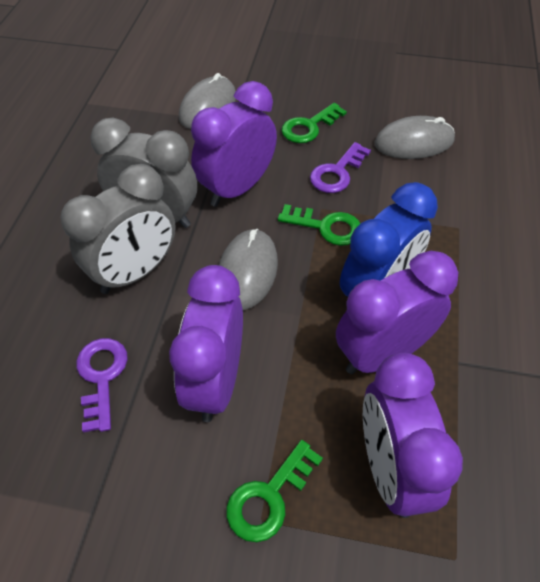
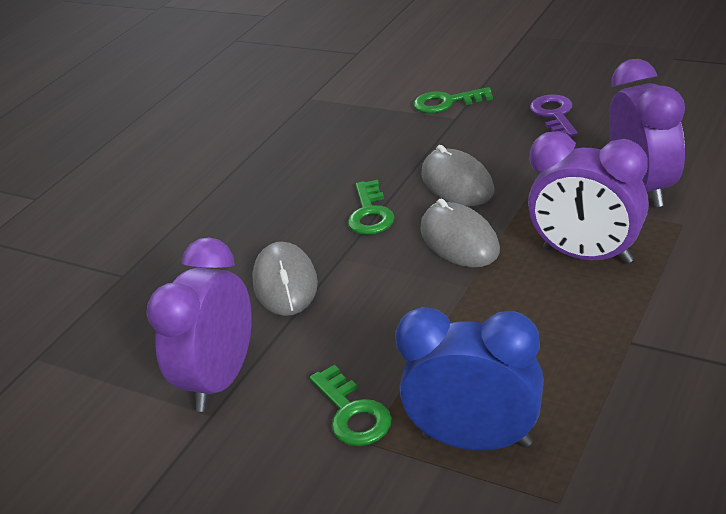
grey clock: [61,164,176,294] [90,118,197,228] = 2 -> none = 0
purple clock: [169,265,243,422] [191,81,277,207] [336,251,458,374] [363,353,463,518] = 4 -> [146,238,252,412] [528,131,649,264] [609,59,685,207] = 3
purple key: [76,338,128,433] [310,142,371,193] = 2 -> [530,95,578,137] = 1

